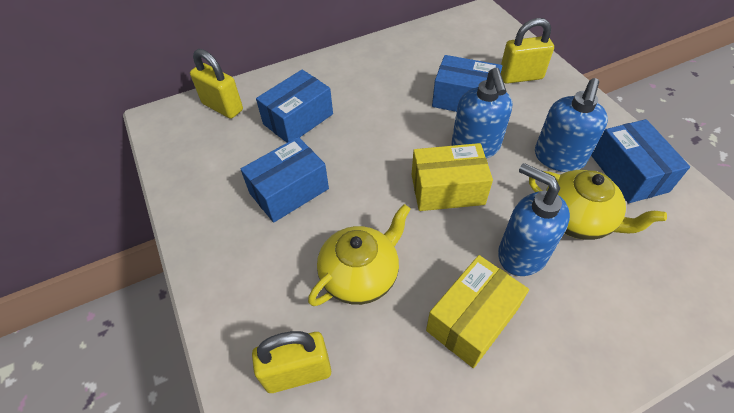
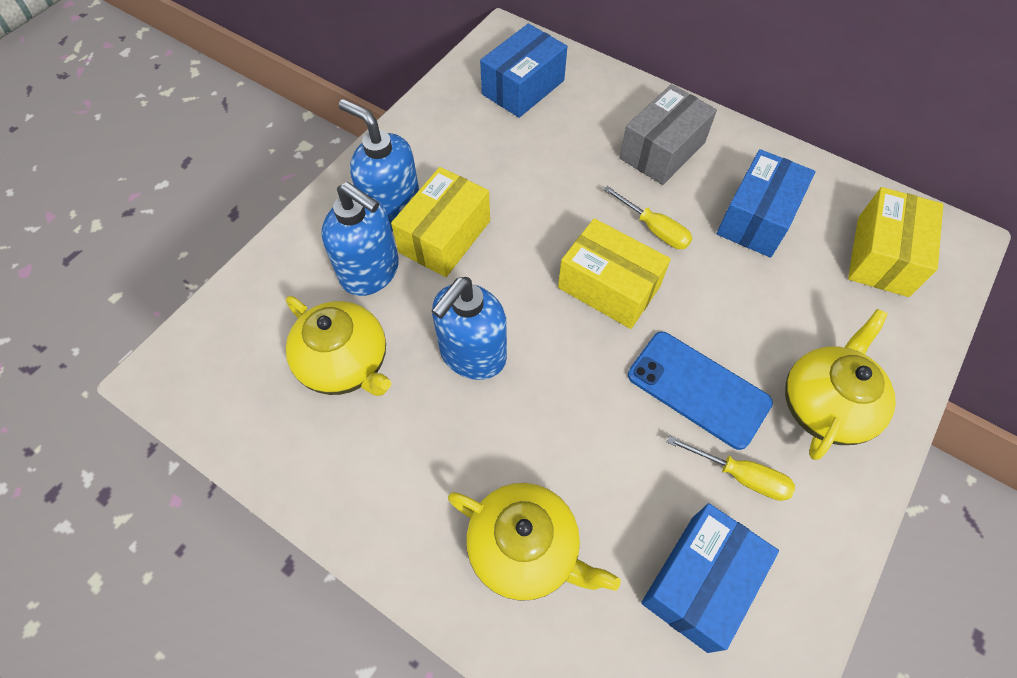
blue box: [241,137,329,223] [256,70,333,143] [432,55,502,112] [591,119,690,203] = 4 -> [480,23,567,118] [641,503,779,653] [717,149,815,258] = 3
blue phone: none = 0 -> [628,332,773,450] = 1
grey box: none = 0 -> [619,84,717,185] = 1
yellow box: [412,143,493,211] [426,255,529,368] = 2 -> [391,167,490,277] [558,218,671,329] [848,187,943,297] = 3
yellow padlock: [190,49,243,119] [252,331,331,393] [501,18,554,84] = 3 -> none = 0
yellow screwdriver: none = 0 -> [603,186,692,249] [667,435,795,501] = 2
yellow teapot: [308,204,411,306] [529,170,667,240] = 2 -> [286,296,391,396] [448,483,621,601] [785,309,896,460] = 3

